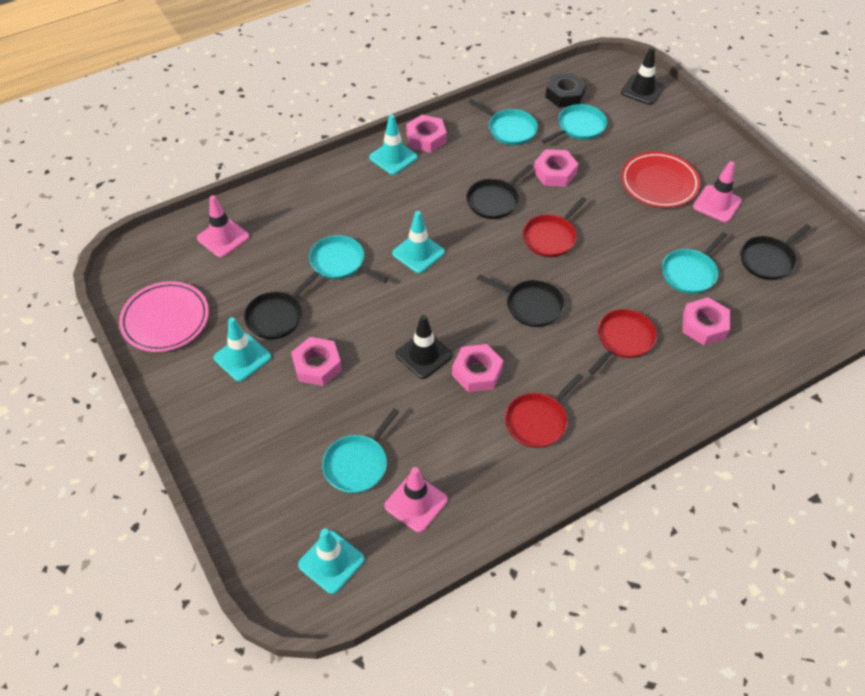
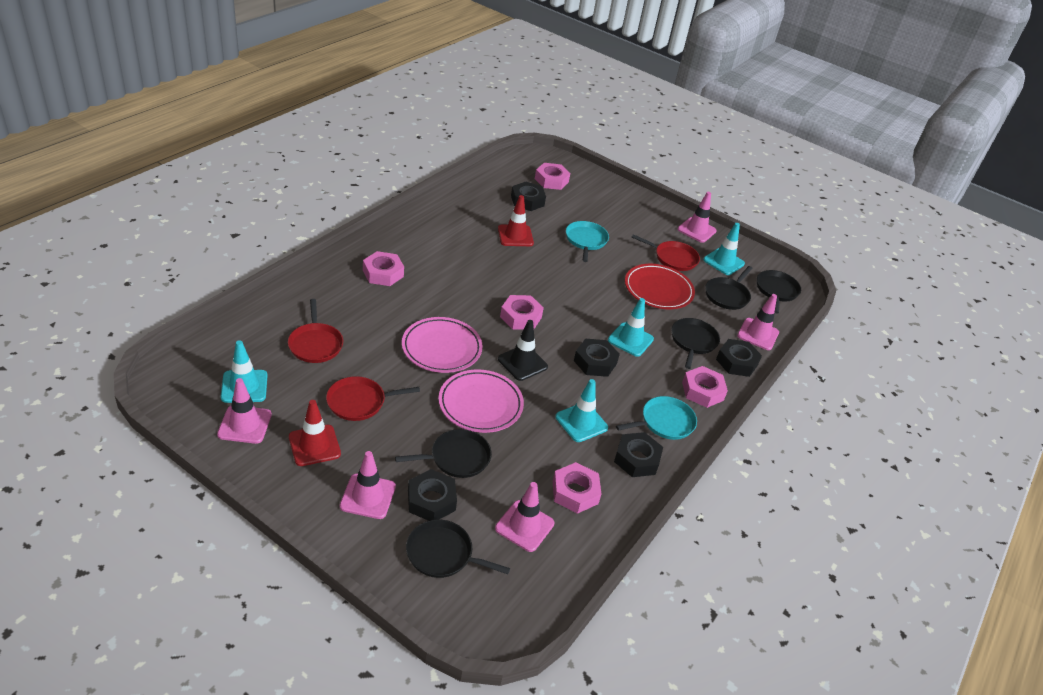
black nut: [545,73,586,108] = 1 -> [408,469,457,521] [511,182,546,211] [574,339,620,377] [614,432,663,477] [716,339,762,377] = 5
black pan: [244,272,319,339] [466,164,533,219] [477,275,564,327] [740,224,811,280] = 4 -> [395,429,492,478] [406,520,510,578] [671,318,720,369] [705,266,753,310] [757,270,801,314] = 5
black traffic cone: [396,315,453,379] [621,47,665,105] = 2 -> [498,320,548,381] = 1
pink plate: [119,281,209,352] = 1 -> [402,317,483,373] [438,370,524,433] = 2
pink traffic cone: [197,195,249,258] [384,467,448,533] [693,161,742,222] = 3 -> [217,378,272,444] [340,451,396,519] [495,482,554,552] [678,192,717,243] [737,294,779,350] = 5
red traffic cone: none = 0 -> [289,400,341,466] [498,195,534,246] = 2
turquoise pan: [309,235,388,283] [322,408,399,493] [468,99,538,145] [541,104,607,144] [662,232,728,294] = 5 -> [566,221,609,262] [616,396,697,440] = 2

